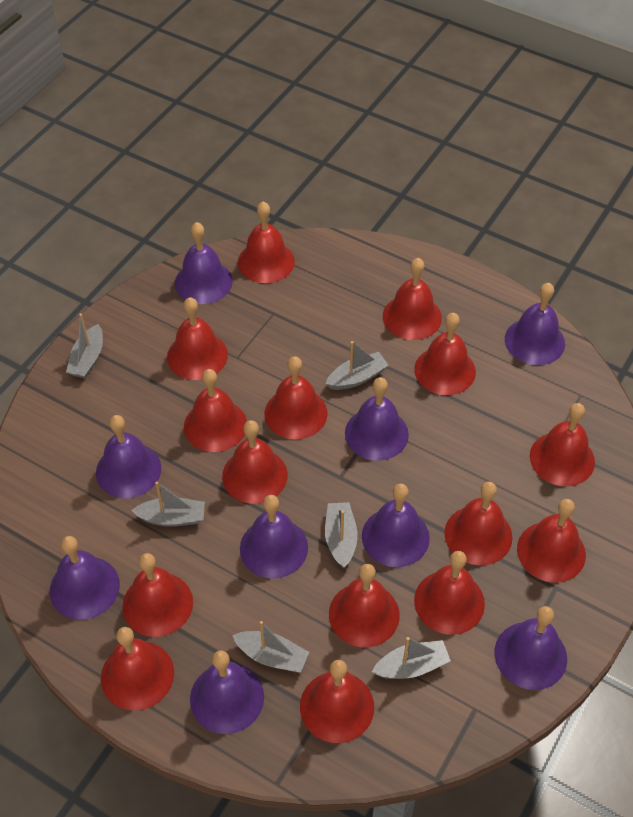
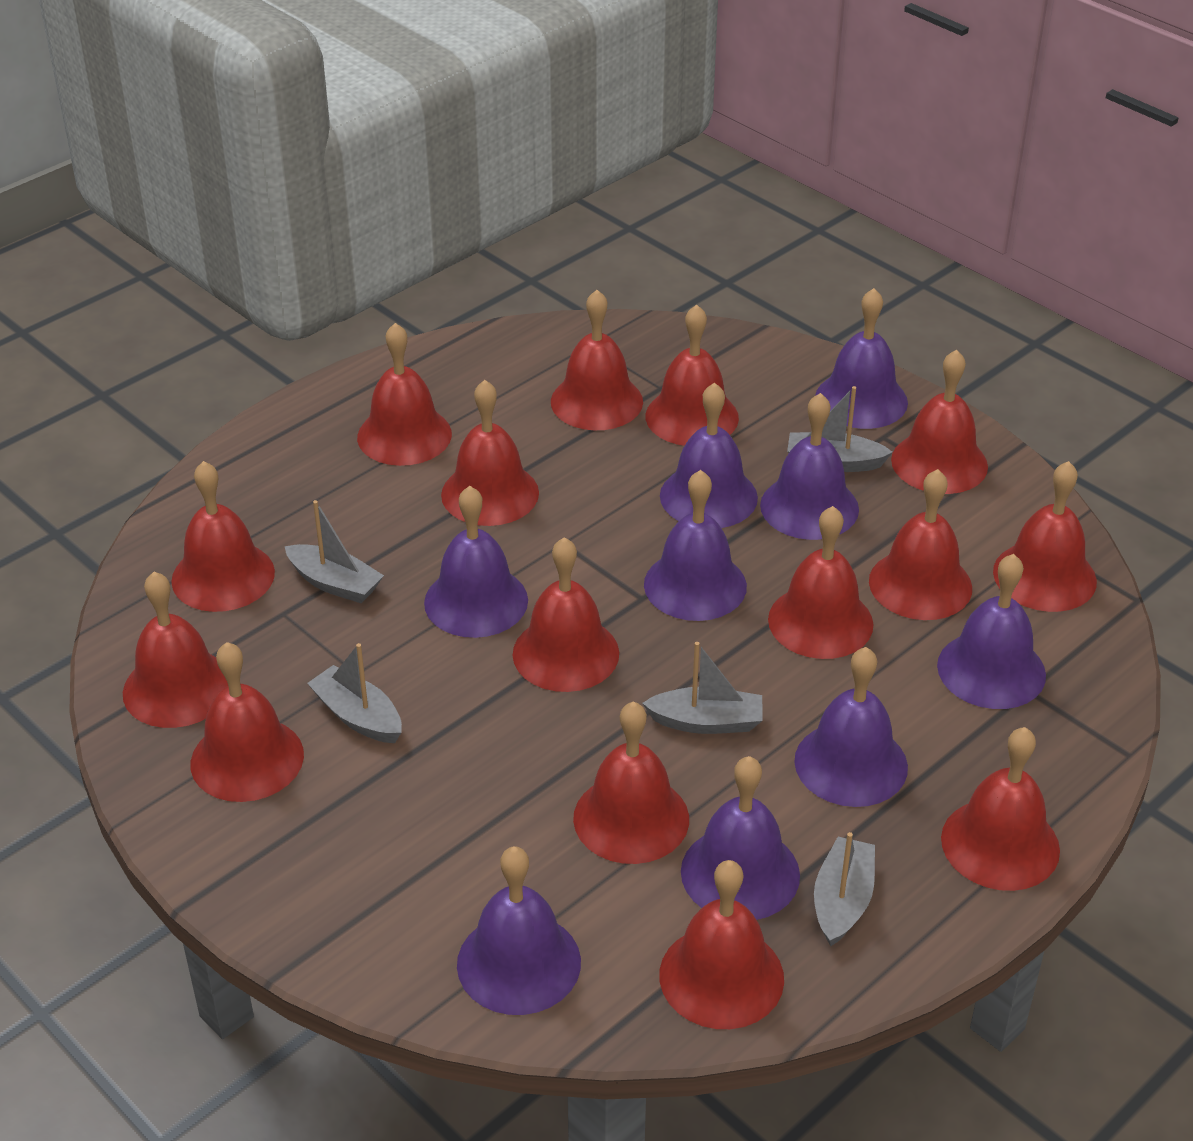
grey boat: [66,313,103,378] [131,482,205,527] [232,621,309,673] [325,502,358,568] [326,341,389,390] [372,637,451,679] = 6 -> [285,500,384,603] [307,643,402,743] [642,642,763,734] [787,386,893,472] [814,832,875,946] = 5

